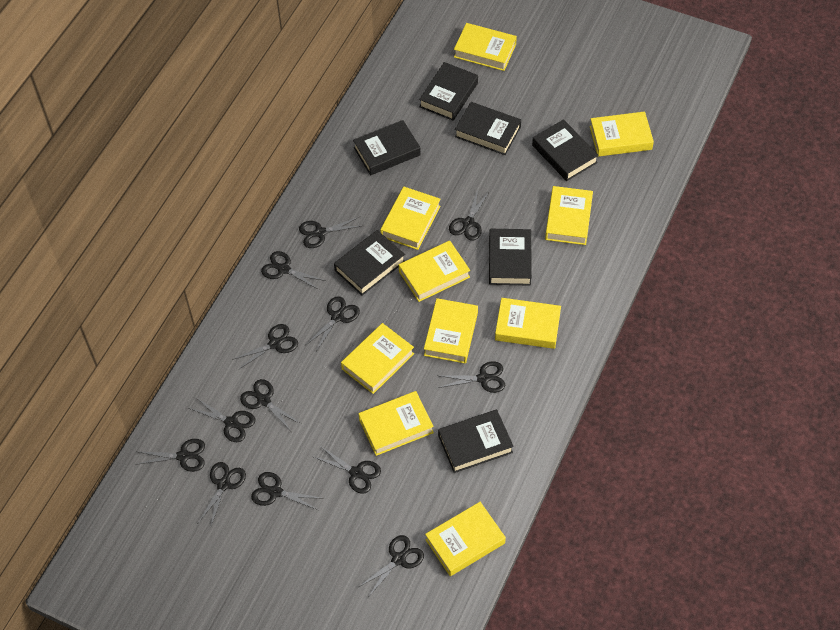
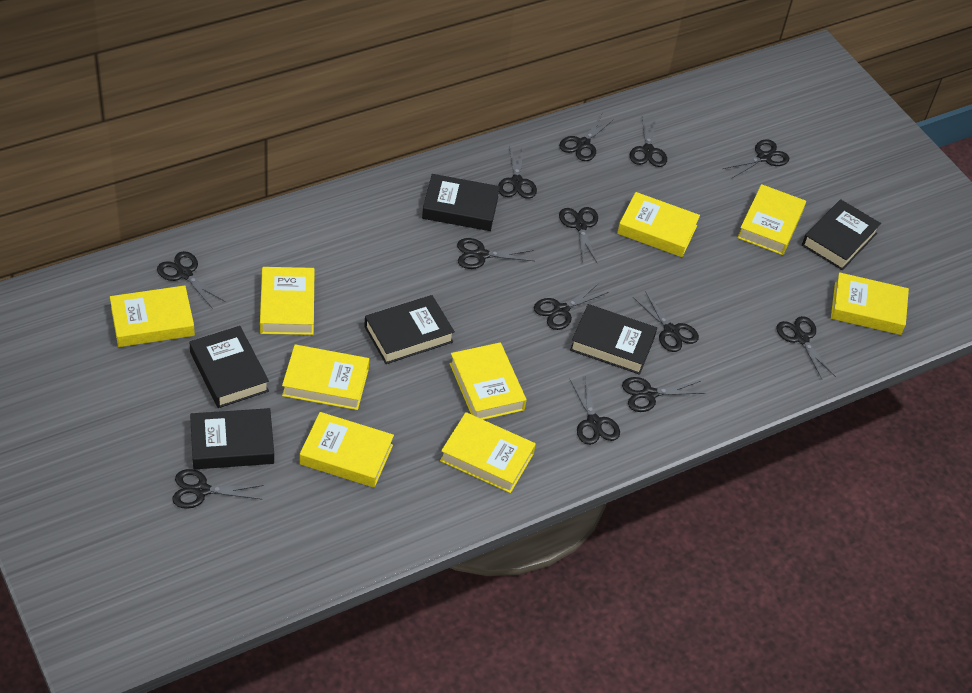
black book: [334,230,405,296] [353,120,421,175] [419,62,478,121] [438,410,514,473] [455,102,521,155] [489,229,532,286] [532,119,599,181] = 7 -> [189,326,269,408] [190,408,274,469] [364,295,455,364] [422,174,500,231] [570,304,657,375] [802,199,881,270] = 6
yellow book: [341,323,414,394] [358,391,434,456] [380,187,441,250] [399,241,470,302] [424,298,478,364] [425,502,506,576] [454,23,517,71] [495,298,561,349] [545,186,593,245] [590,111,654,157] = 10 -> [110,286,195,347] [260,267,315,335] [282,345,369,410] [300,412,394,488] [440,412,536,493] [450,343,527,420] [617,192,700,257] [737,184,806,255] [831,272,909,335] = 9

